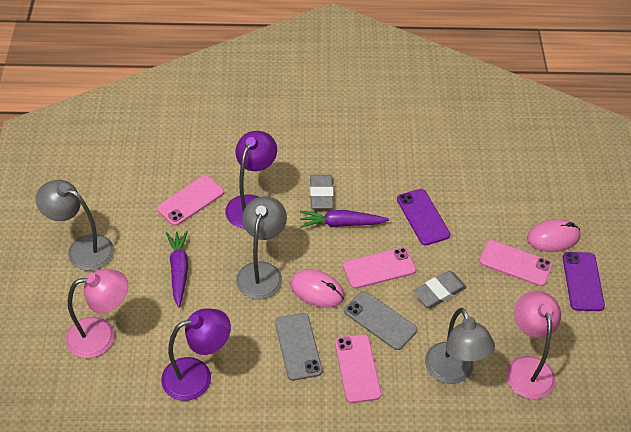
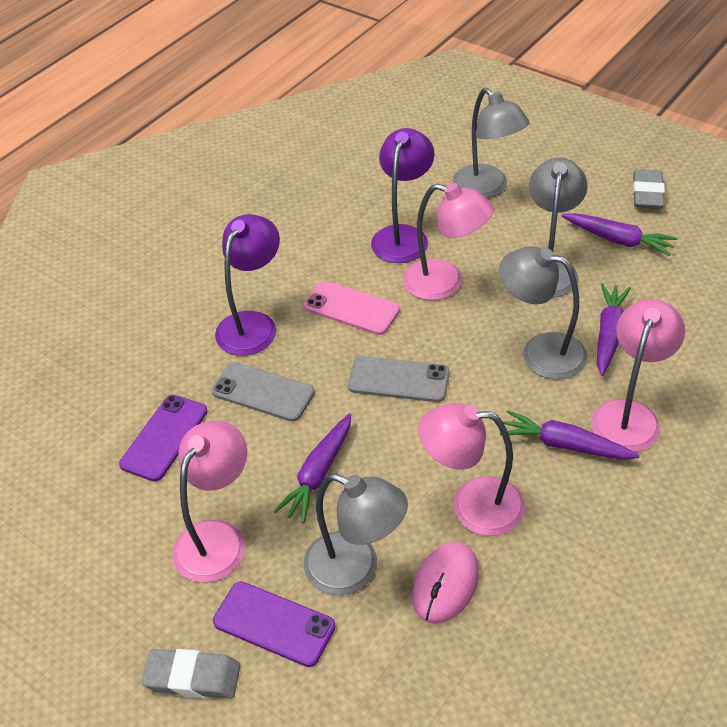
grey lamp: [36,180,114,271] [236,196,287,300] [425,308,495,384] = 3 -> [303,473,408,595] [453,88,530,198] [499,246,588,379] [529,158,587,298] = 4
pink lamp: [66,269,128,358] [506,291,561,399] = 2 -> [172,420,247,582] [403,183,494,300] [418,403,525,536] [591,299,685,452] = 4
pink mouse: [290,269,344,308] [527,219,581,252] = 2 -> [412,542,479,624] = 1
pink phone: [157,175,224,226] [335,334,382,403] [343,247,416,289] [479,240,553,286] = 4 -> [304,281,400,335] = 1
purple carrot: [166,231,188,307] [300,210,389,228] = 2 -> [274,413,351,523] [499,410,640,460] [562,213,677,256] [597,283,631,376] = 4

